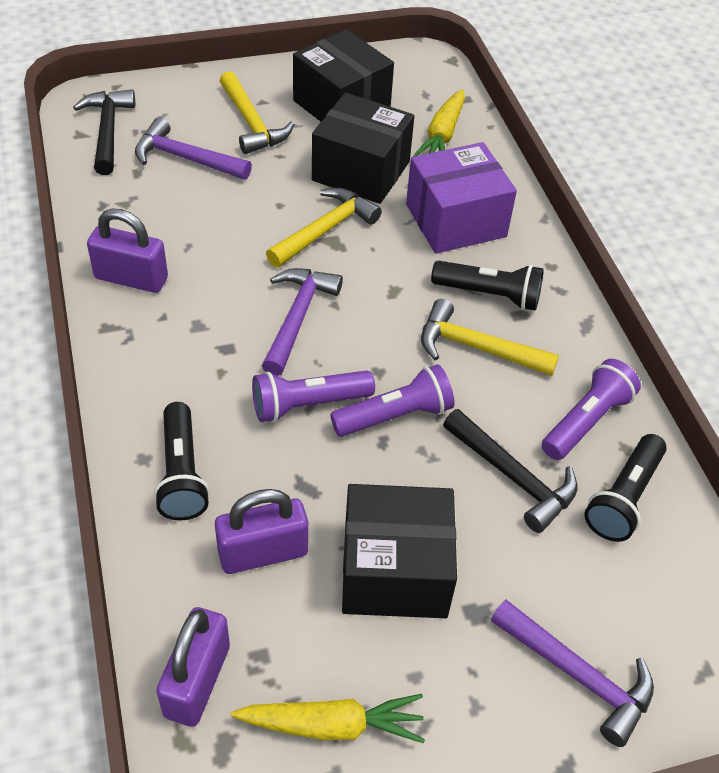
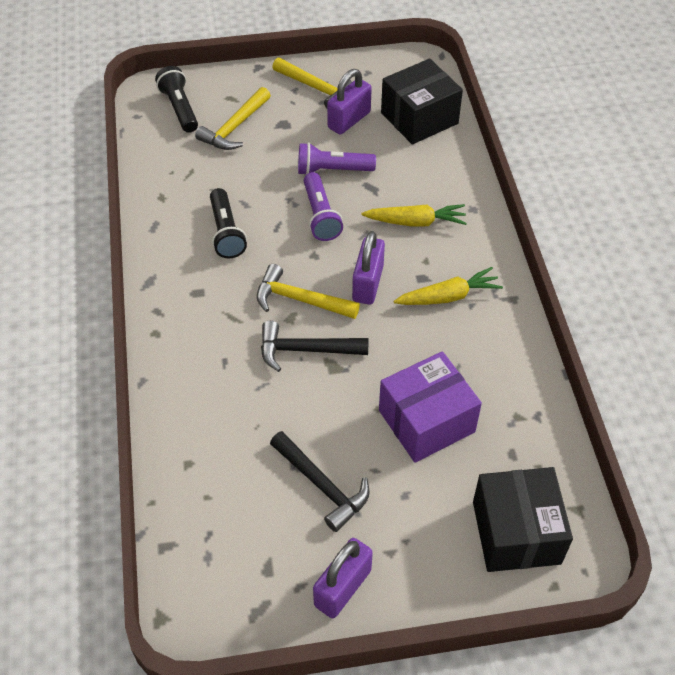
black box: [293,29,394,122] [312,93,414,204] [342,484,457,618] = 3 -> [381,59,463,145] [473,467,573,572] = 2
black flashlight: [154,402,210,520] [431,261,544,311] [584,434,667,542] = 3 -> [155,66,198,133] [210,188,247,258] = 2
purple flashlight: [252,370,375,423] [330,364,454,437] [542,359,641,460] = 3 -> [298,142,376,175] [304,172,343,241] = 2
purple hammer: [135,117,252,180] [262,268,343,376] [491,600,654,747] = 3 -> none = 0

